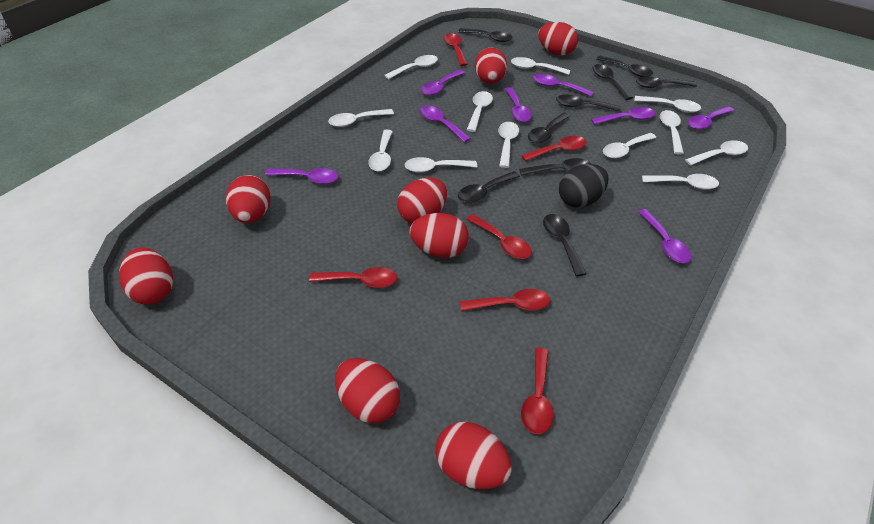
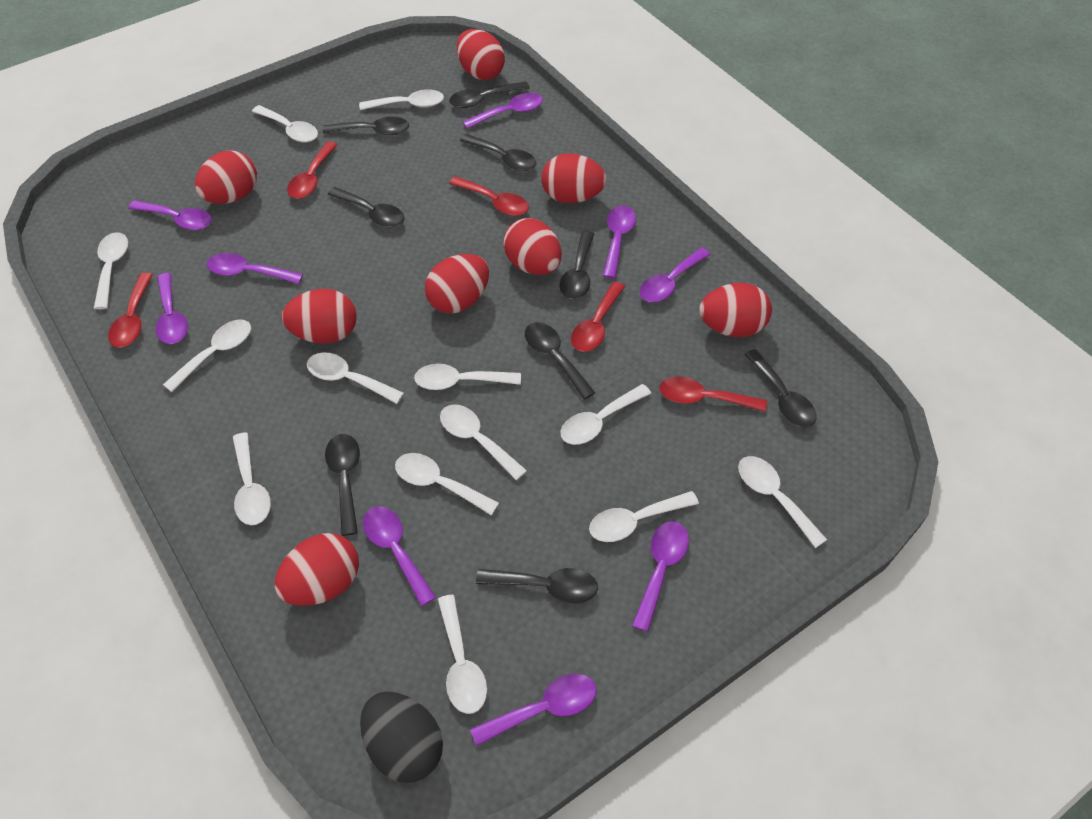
purple spoon: [265,168,338,184] [420,106,471,142] [421,70,465,96] [505,87,532,122] [533,74,593,96] [591,107,655,125] [638,209,691,263] [687,106,734,130] = 8 -> [128,200,212,230] [156,273,188,344] [206,253,303,284] [363,506,436,606] [463,93,543,129] [470,674,597,746] [603,206,636,279] [632,521,689,632] [639,248,711,302] = 9
red spoon: [309,267,397,288] [443,33,468,66] [460,289,550,311] [466,214,532,259] [521,136,586,161] [521,348,554,434] = 6 -> [108,273,153,348] [287,142,337,199] [449,176,529,216] [571,282,625,352] [659,376,767,412] = 5
white spoon: [328,109,394,127] [368,130,393,171] [384,55,438,79] [404,157,477,172] [467,91,493,132] [498,122,519,168] [511,57,570,75] [603,133,656,158] [634,96,701,113] [642,174,719,190] [660,110,684,155] [685,140,748,166] = 12 -> [94,232,128,309] [163,320,251,392] [233,432,271,525] [252,105,318,142] [307,352,404,404] [359,89,444,110] [395,453,499,515] [414,364,521,390] [438,594,487,714] [440,404,527,480] [560,384,651,445] [589,491,699,542] [738,456,827,548] = 13

